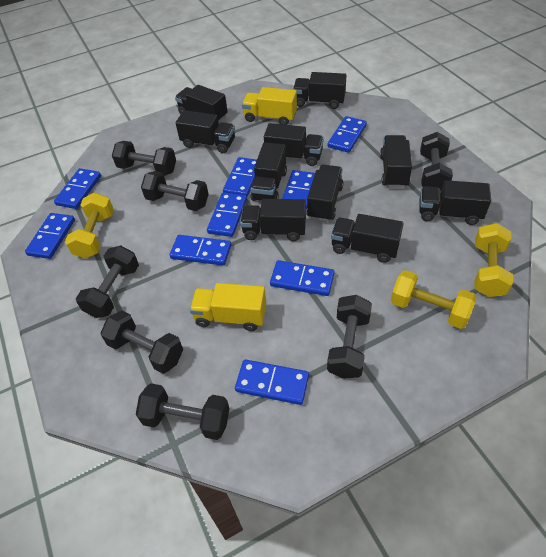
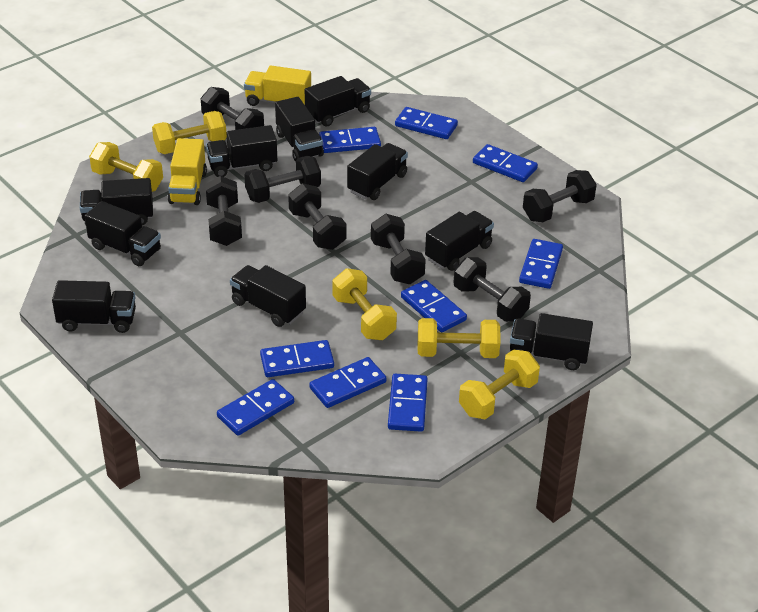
yellow dumbbell: [65,193,114,259] [391,270,476,329] [474,223,513,297] = 3 -> [89,142,163,192] [152,111,227,154] [332,268,397,340] [418,318,500,358] [459,350,540,419] = 5

